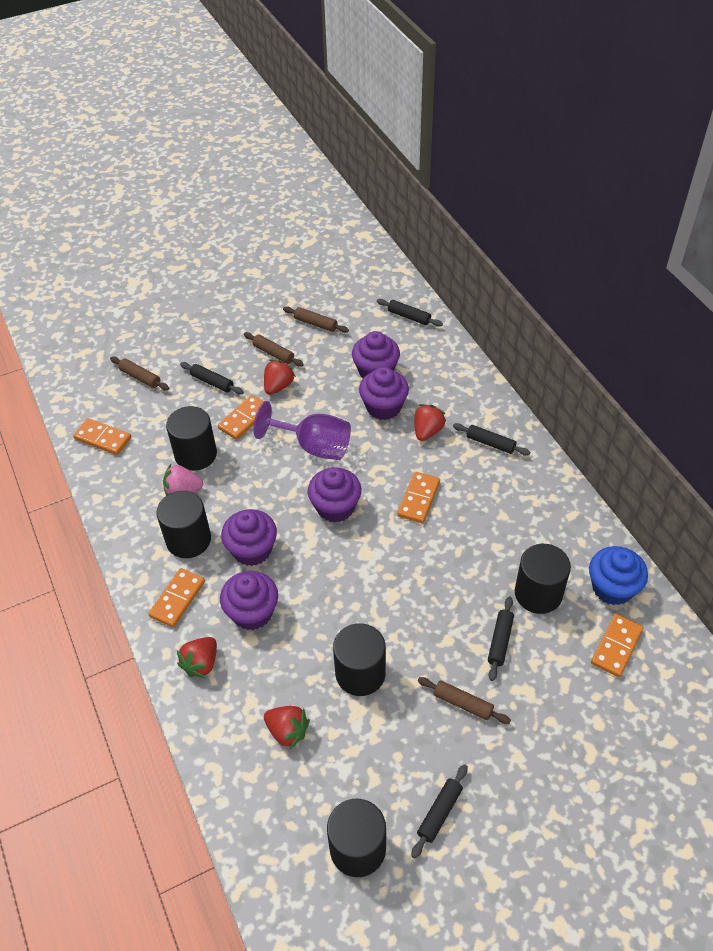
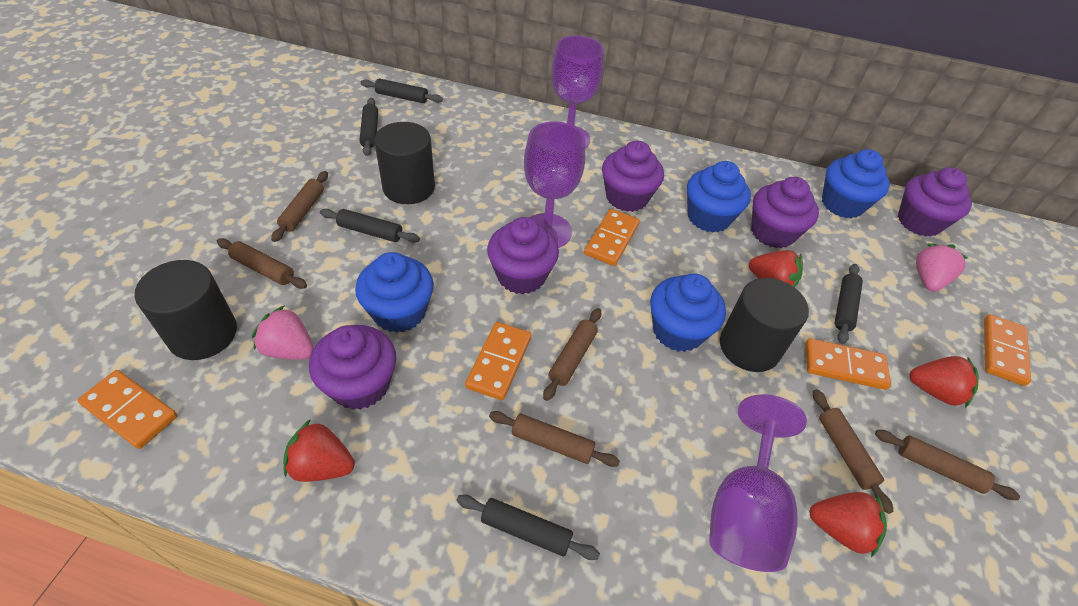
black cylinder: [156,491,211,558] [166,406,217,471] [327,798,386,877] [333,623,386,696] [515,544,571,614] = 5 -> [135,260,237,360] [374,122,435,204] [720,278,809,372] = 3
blue cupcake: [589,546,648,605] = 1 -> [355,252,434,333] [650,273,726,352] [687,161,751,232] [822,149,890,218] = 4
brown rolling pin: [110,356,169,390] [244,332,304,367] [283,306,349,333] [418,677,511,724] = 4 -> [217,238,307,289] [271,171,328,242] [489,411,620,467] [543,308,601,401] [813,389,894,514] [875,430,1020,500] = 6
pink strawberry: [163,464,203,496] = 1 -> [252,305,314,360] [916,243,968,292] = 2
purple goblet: [253,401,351,460] = 1 -> [524,121,585,248] [551,36,604,148] [709,394,807,572] = 3

